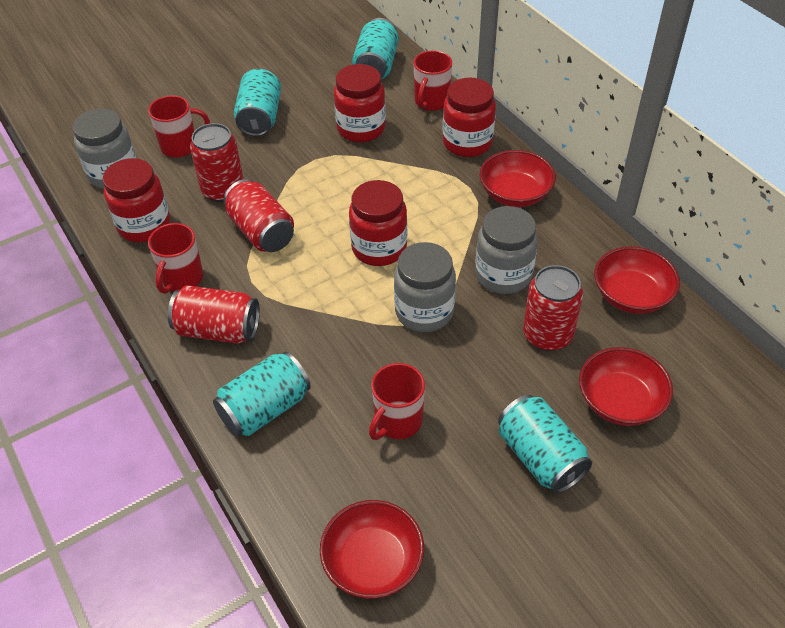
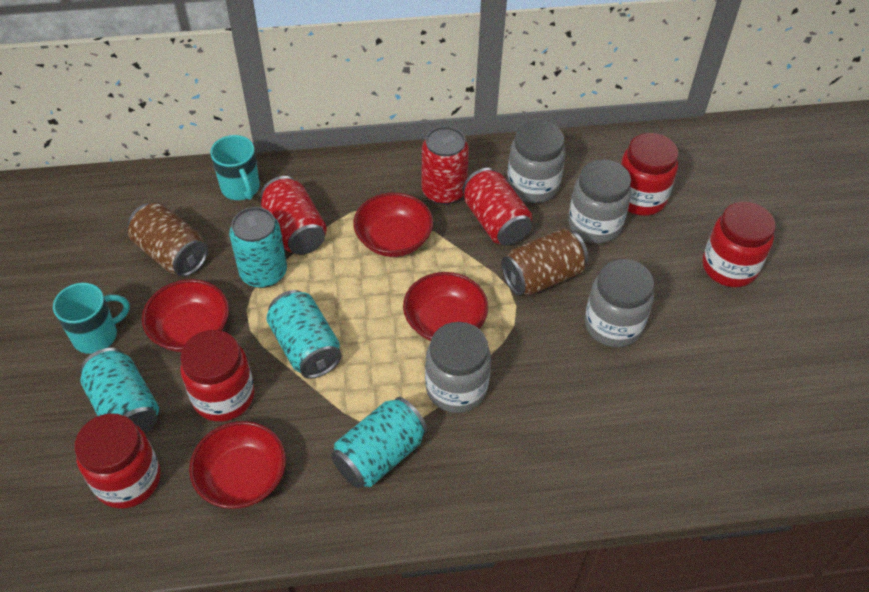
brown can: none = 0 -> [127,203,208,277] [501,229,588,296] = 2
grey jar: [73,109,136,189] [394,242,456,332] [475,206,538,294] = 3 -> [425,322,491,413] [507,121,566,203] [568,159,631,243] [585,259,654,347] = 4
red can: [168,285,260,344] [190,123,244,202] [223,179,294,252] [523,265,583,351] = 4 -> [261,176,327,255] [422,126,469,205] [463,168,532,246] = 3
red mug: [148,95,210,158] [148,223,203,294] [369,363,425,440] [413,50,452,111] = 4 -> none = 0
turquoise mug: none = 0 -> [53,283,130,354] [210,135,260,200] = 2

